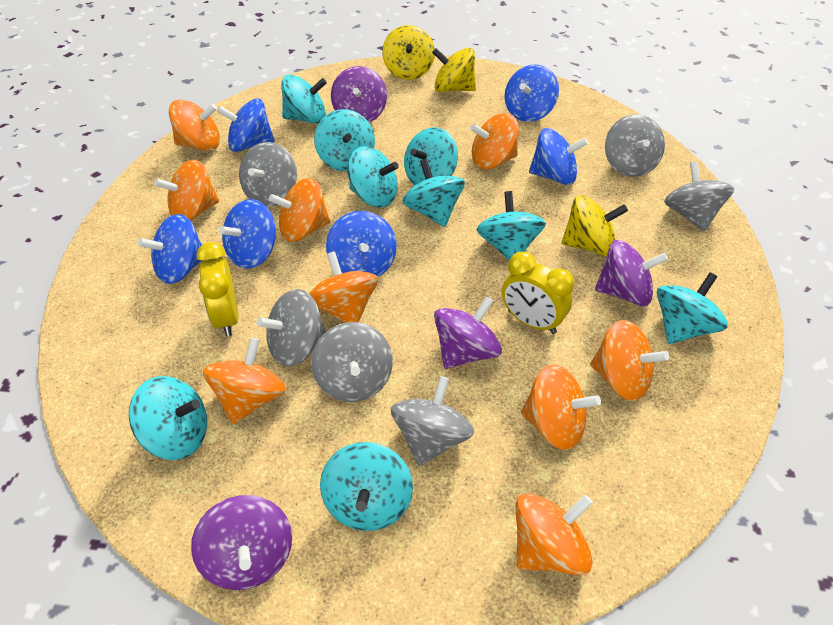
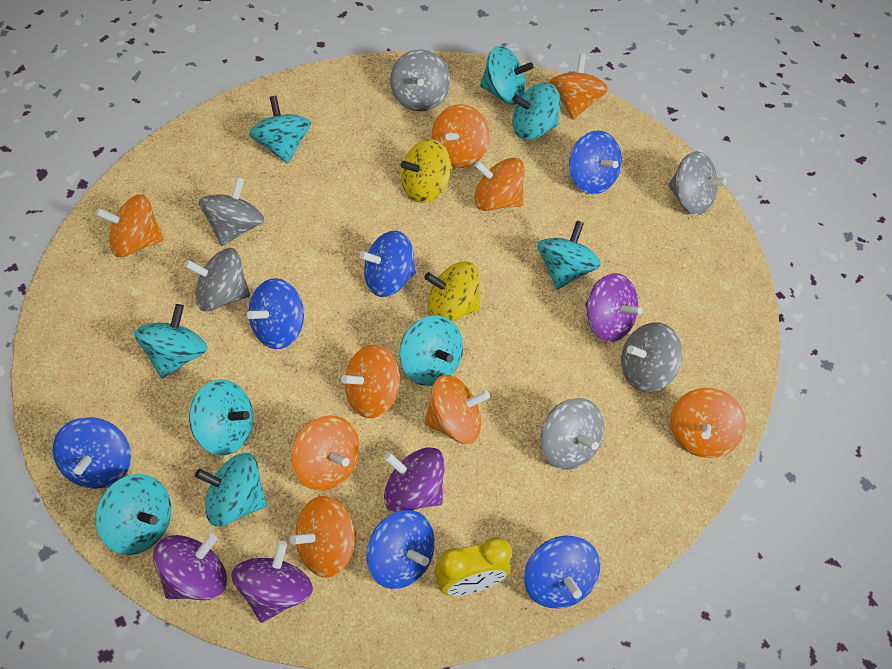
yellow clock: [197,242,239,337] [502,252,574,334] = 2 -> [435,537,512,596] = 1
yellow spinning top: [382,25,435,80] [432,47,476,92] [562,195,628,256] = 3 -> [401,139,451,203] [424,262,480,321] = 2

